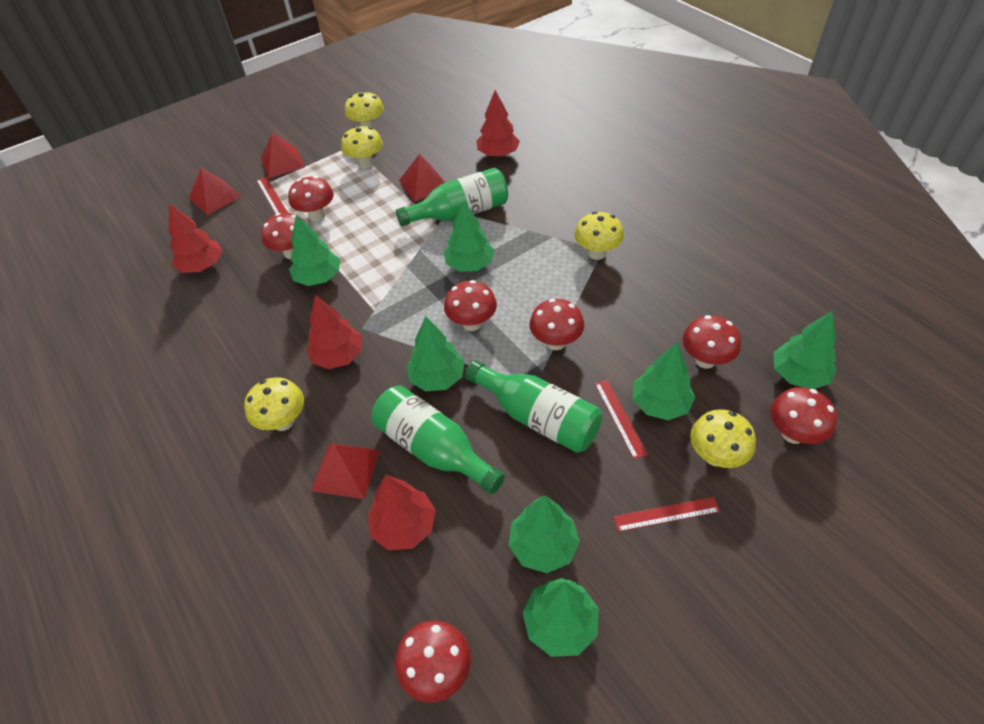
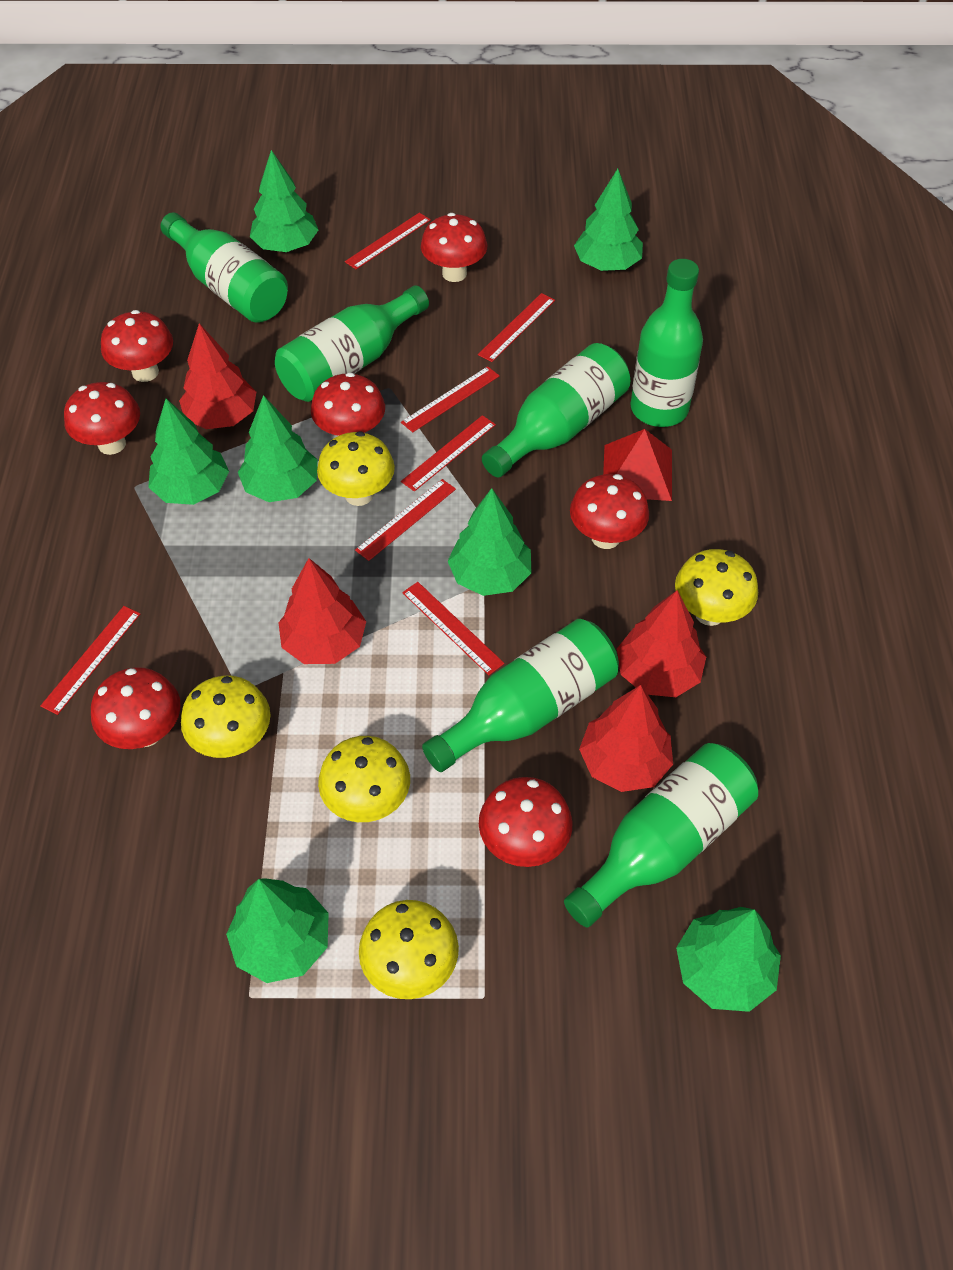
green bottle: [372,385,505,494] [396,168,508,226] [465,360,602,453] = 3 -> [161,213,288,323] [275,286,429,402] [422,619,619,772] [482,343,630,477] [564,743,758,928] [631,259,703,427] = 6
red pyramid: [189,168,242,215] [261,133,305,178] [311,443,380,499] [399,154,445,202] = 4 -> [603,429,672,501] = 1
red ruler: [257,177,288,214] [595,380,648,459] [614,497,720,532] = 3 -> [40,606,140,715] [345,213,431,269] [355,479,456,561] [401,366,499,433] [401,415,496,492] [402,582,505,675] [478,293,555,362] = 7

